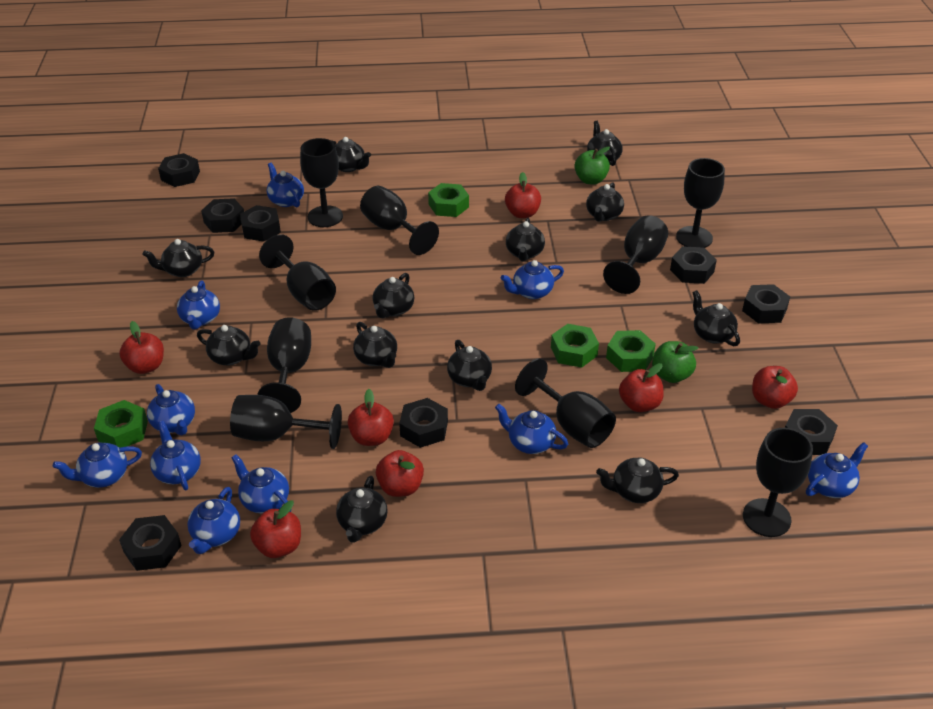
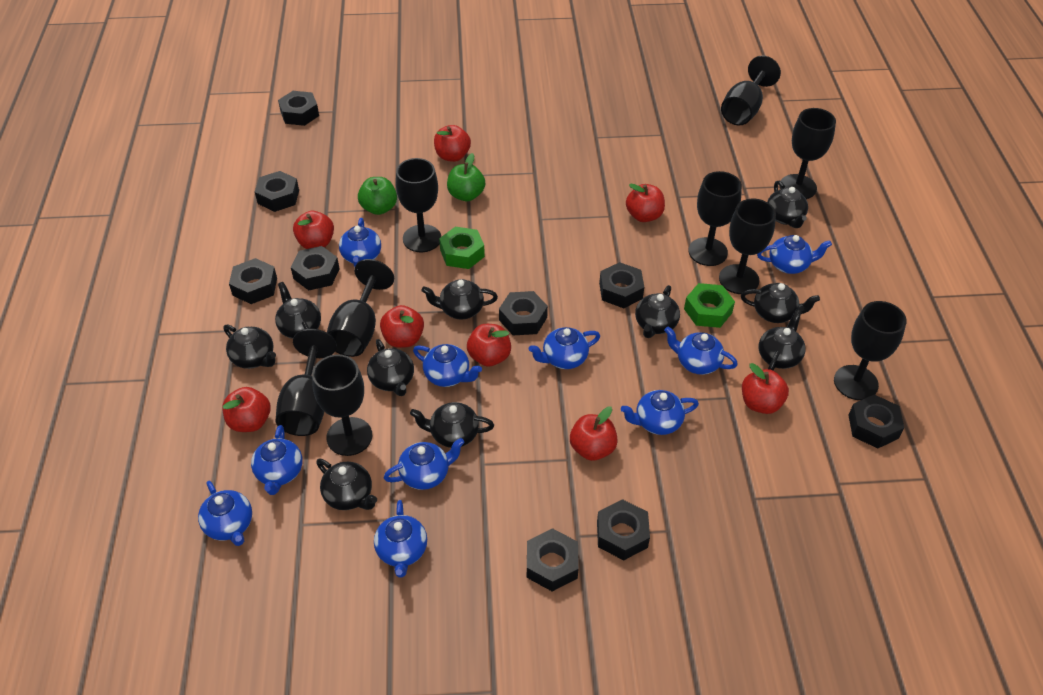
black nut: [119,515,182,571] [158,153,200,187] [201,198,244,233] [240,205,281,242] [399,398,448,448] [670,246,717,284] [742,284,790,324] [785,409,838,455] = 8 -> [229,258,277,304] [255,171,299,212] [278,91,319,126] [291,246,340,290] [499,291,548,336] [527,528,579,591] [597,499,650,560] [599,262,644,308] [848,395,905,448] = 9
black teapot: [143,239,214,277] [197,325,260,365] [331,137,371,172] [336,476,388,543] [353,322,397,368] [373,273,414,318] [447,340,492,391] [506,218,545,261] [586,182,624,222] [587,121,623,166] [596,457,679,503] [692,290,740,346] = 12 -> [223,324,276,369] [275,282,321,339] [316,459,377,510] [367,339,414,396] [410,402,494,448] [421,279,498,319] [635,285,680,338] [741,283,820,323] [758,310,805,371] [767,181,808,228] = 10
green nut: [94,400,148,448] [428,183,469,217] [551,324,599,368] [606,330,656,372] = 4 -> [439,227,485,269] [684,283,735,328] = 2
red apple: [119,321,164,374] [250,500,301,558] [348,389,394,446] [376,450,424,497] [505,172,541,218] [619,363,664,412] [752,366,798,409] = 7 -> [222,387,271,432] [293,211,334,249] [380,305,424,348] [434,125,471,162] [467,324,511,367] [570,407,618,461] [626,183,665,222] [742,363,789,414] = 8

